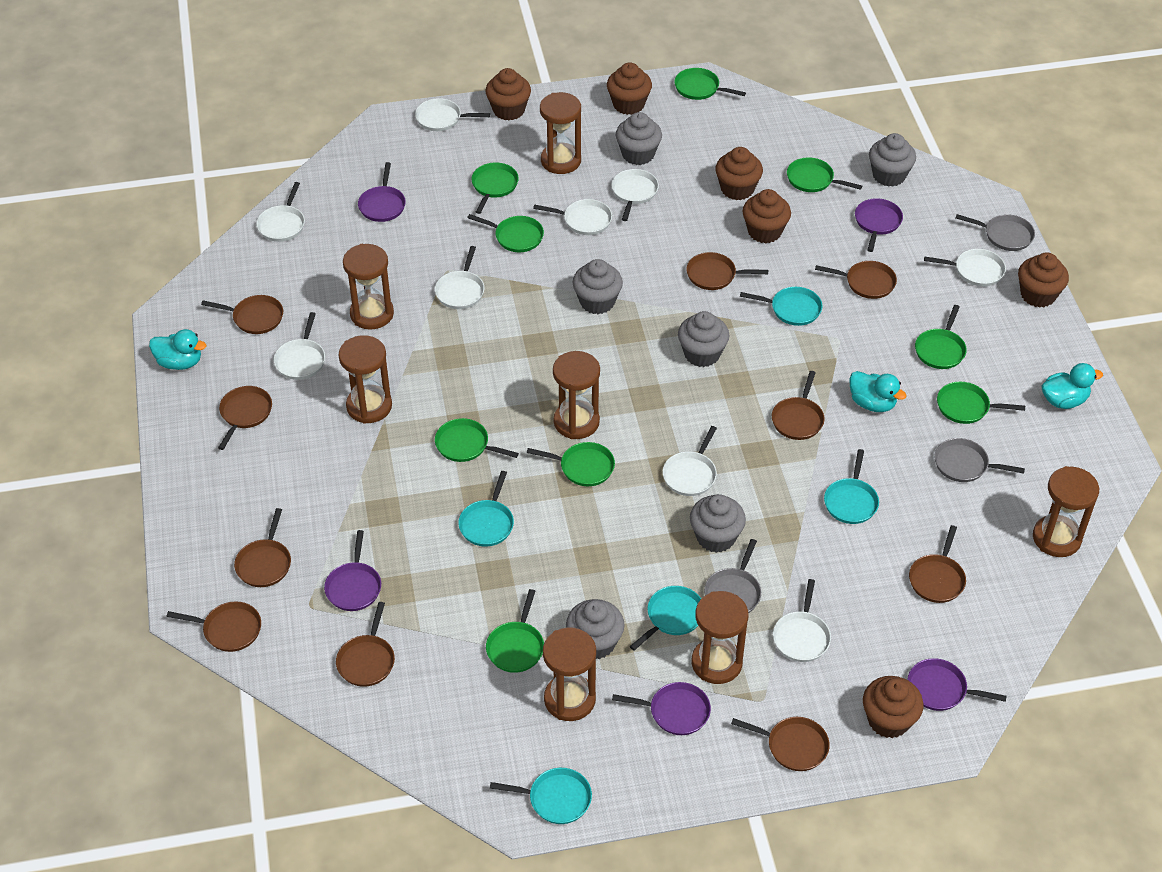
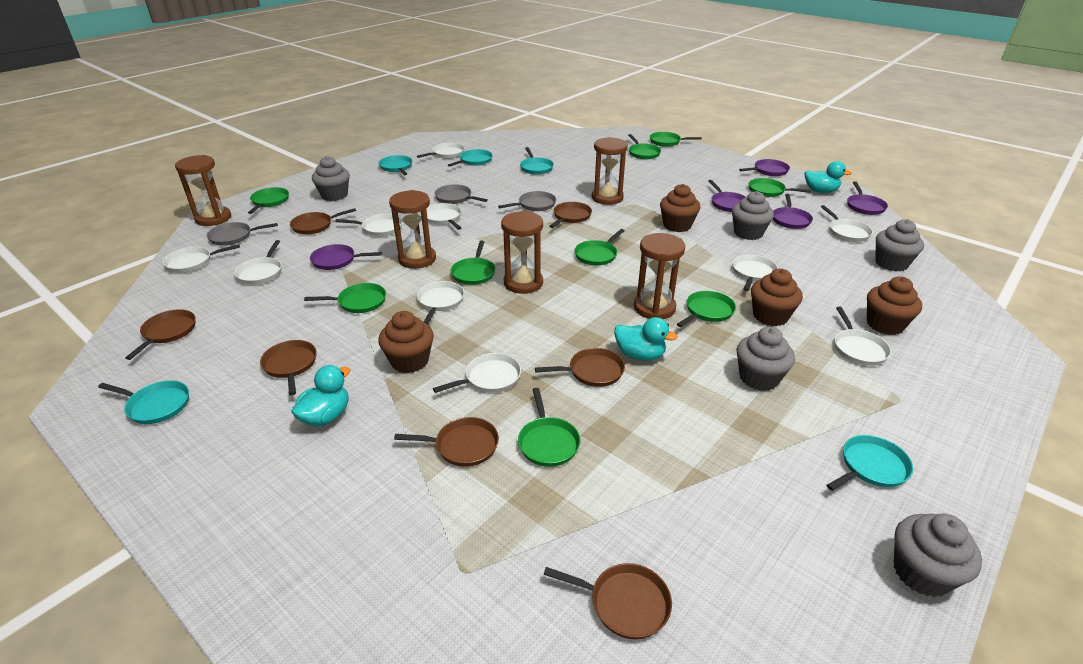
brown cupcake: [485,68,531,120] [607,62,652,115] [715,147,763,200] [742,189,791,243] [863,676,923,738] [1018,252,1069,308] = 6 -> [378,311,434,373] [660,184,701,232] [751,269,803,326] [867,276,922,335] = 4
brown hourglass: [339,335,392,424] [343,244,394,330] [540,92,581,174] [543,627,596,721] [553,351,600,439] [692,591,748,684] [1033,466,1099,557] = 7 -> [175,155,231,226] [389,190,436,269] [501,211,543,294] [592,137,628,205] [634,233,685,319] = 5
brown pan: [167,601,261,652] [201,295,283,334] [218,386,272,450] [234,508,291,587] [336,602,395,687] [686,252,768,290] [731,717,830,771] [772,371,825,440] [815,261,897,299] [909,525,966,603] = 10 -> [125,309,196,360] [260,340,317,395] [290,208,356,234] [394,417,499,467] [535,348,625,387] [544,563,672,639] [549,202,592,228] = 7
grey cupcake: [566,599,625,659] [573,259,623,314] [616,112,662,165] [678,311,729,367] [690,494,746,553] [869,133,916,187] = 6 -> [312,156,350,201] [732,191,774,240] [736,327,795,391] [875,219,924,272] [894,513,982,597] = 5
white pan: [256,182,305,242] [274,312,325,380] [415,98,490,131] [435,246,484,309] [533,199,612,235] [611,169,659,221] [662,426,717,496] [773,579,831,662] [924,249,1006,286] = 9 -> [163,245,240,273] [234,240,282,284] [335,214,402,236] [417,143,465,158] [417,281,464,324] [426,203,461,230] [433,353,521,393] [732,255,778,291] [821,205,873,242] [835,307,891,366] = 10

